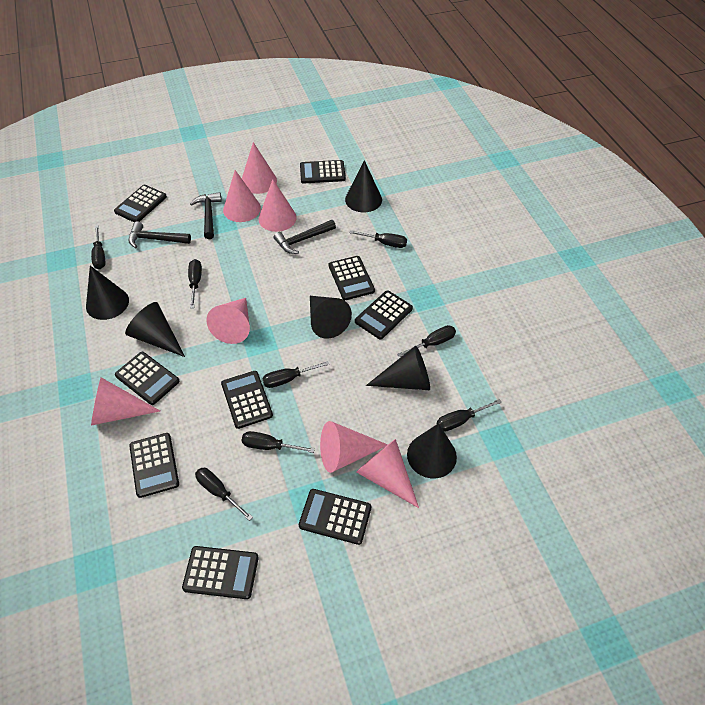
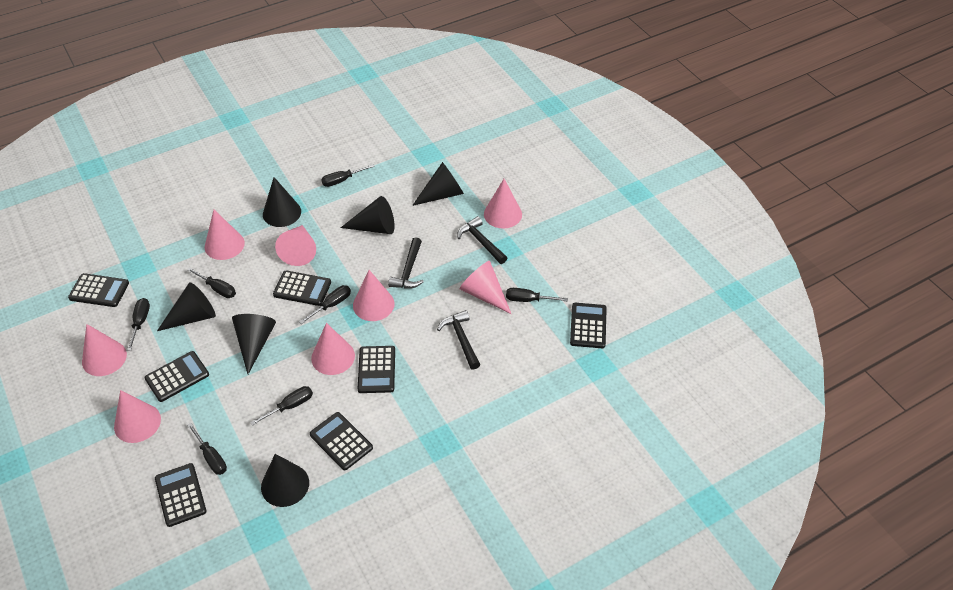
black calculator: [114,185,167,222] [115,352,180,405] [129,433,179,498] [182,546,259,599] [221,371,273,429] [299,489,371,545] [300,160,346,184] [329,256,375,300] [355,290,413,339] = 9 -> [68,273,129,307] [144,351,209,402] [155,463,207,527] [273,271,331,306] [310,412,373,470] [357,346,395,393] [570,303,607,348] = 7
black screwdriver: [91,225,105,269] [188,259,202,308] [195,468,253,521] [242,431,315,453] [262,361,330,388] [349,230,407,248] [397,325,456,357] [436,399,502,432] = 8 -> [127,298,150,351] [187,267,236,298] [187,423,227,475] [250,386,313,426] [299,285,351,324] [321,164,375,187] [506,288,568,302] = 7
pink cone: [91,377,160,426] [206,298,250,344] [223,170,261,222] [242,142,277,194] [259,179,297,232] [320,421,388,473] [356,439,419,508] = 7 -> [82,324,127,376] [114,390,161,443] [205,210,245,260] [275,225,316,266] [311,323,355,375] [353,270,395,321] [460,261,511,314] [484,179,522,228] = 8

